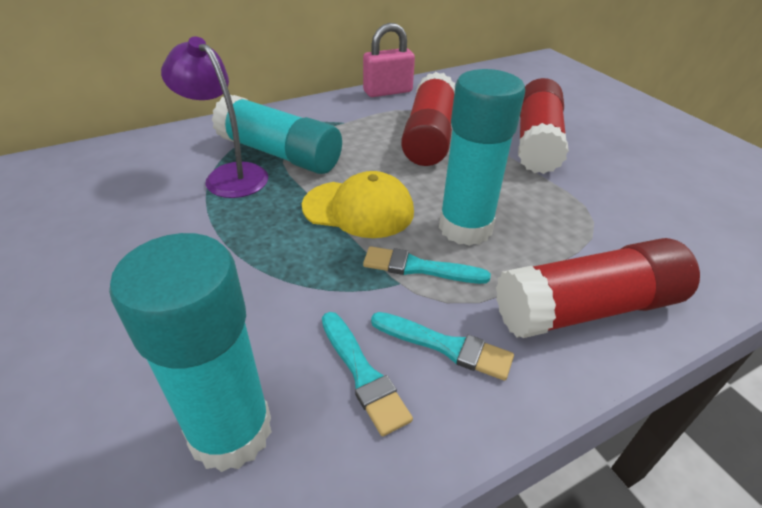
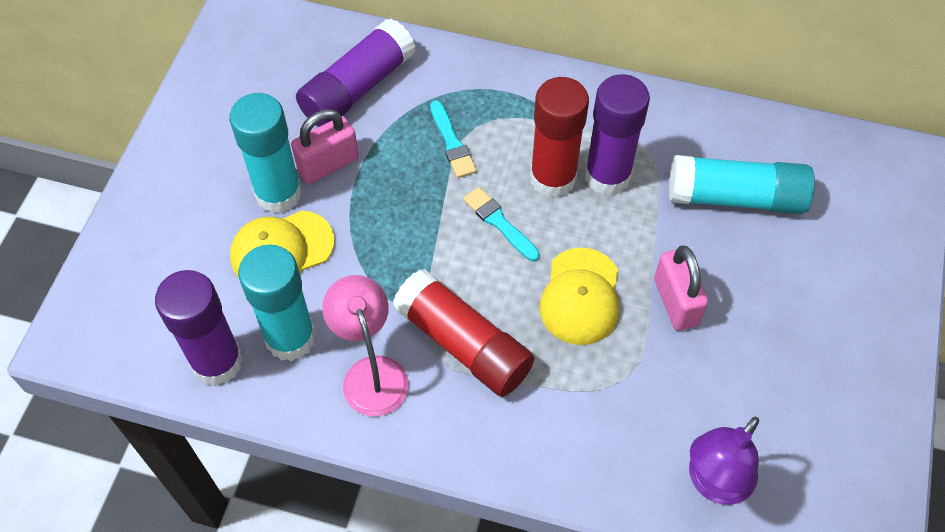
pink lamp: none = 0 -> [322,275,409,416] = 1
pink padlock: [363,23,415,97] = 1 -> [291,109,359,184] [654,245,708,331] = 2
purple glue stick: none = 0 -> [155,270,243,386] [296,18,416,127] [585,74,650,196] = 3
red glue stick: [401,72,455,166] [496,238,700,338] [518,78,569,174] = 3 -> [393,269,534,397] [530,77,589,198] = 2
turquoise brush: [322,312,413,437] [363,246,491,284] [371,312,514,381] = 3 -> [430,100,477,178] [463,187,540,261] = 2
yellow cap: [302,171,414,238] = 1 -> [230,211,335,278] [539,248,619,345] = 2

